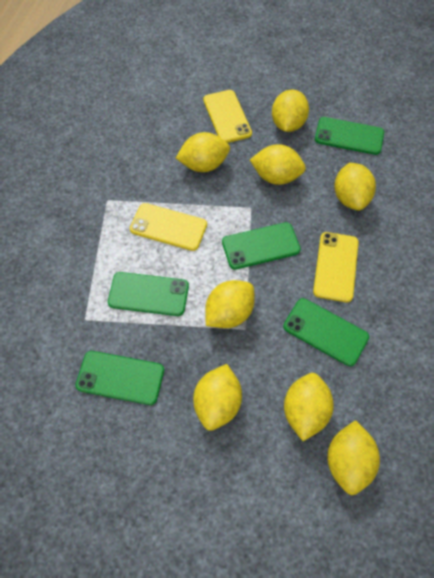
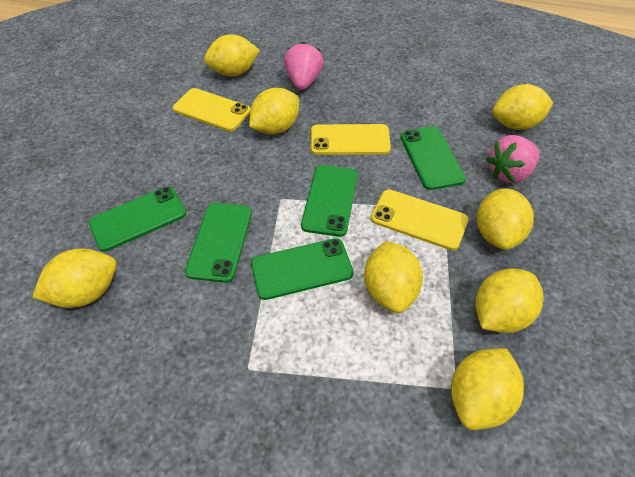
pink strawberry: none = 0 -> [284,42,324,90] [486,135,539,184] = 2

